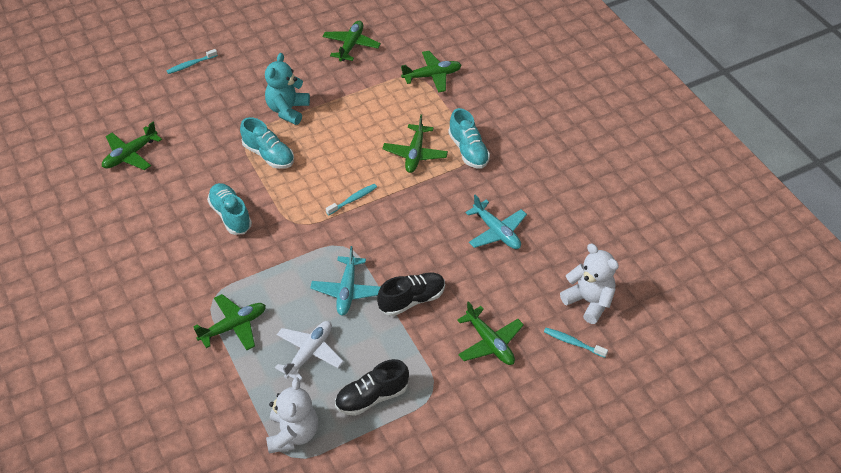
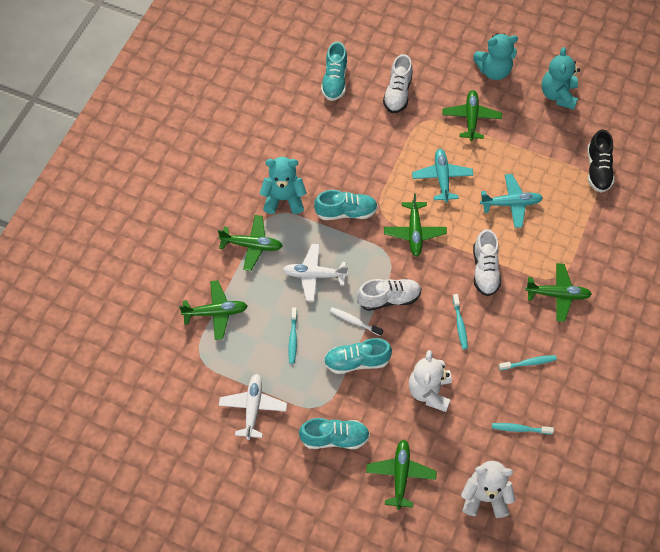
black shoe: [335,359,409,416] [377,272,445,316] = 2 -> [587,130,615,193] = 1
turquoise shoe: [207,183,252,235] [240,117,294,169] [448,108,490,168] = 3 -> [299,418,370,449] [314,190,378,220] [321,42,347,101] [324,338,392,374] = 4
turquoise teddy bear: [265,53,310,125] = 1 -> [260,157,307,214] [473,33,518,80] [541,47,580,110] = 3
turquoise toothbrush: [167,49,218,74] [326,184,377,215] [544,328,608,358] = 3 -> [289,307,297,364] [452,294,468,349] [492,423,554,434] [499,355,557,370] = 4
white plane: [275,321,344,381] = 1 -> [219,374,287,440] [282,244,348,301] = 2
white shoe: none = 0 -> [357,279,421,311] [383,54,413,113] [473,229,501,296] = 3
white toothbrush: none = 0 -> [330,307,383,336] = 1

